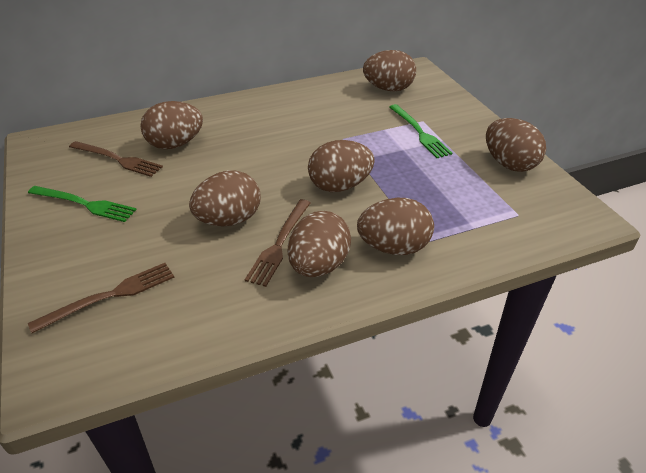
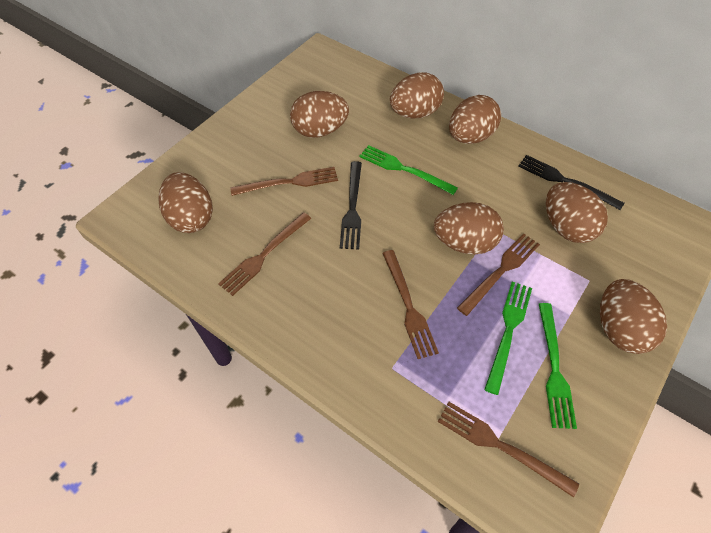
black fork: none = 0 -> [340,161,362,249] [518,155,624,210] = 2
brown fork: [28,263,175,333] [69,141,163,177] [245,199,311,287] = 3 -> [218,212,311,296] [230,167,338,196] [382,250,439,359] [438,402,579,497] [457,233,540,316] = 5
green fork: [28,186,136,222] [389,104,452,158] = 2 -> [359,145,458,195] [484,282,532,395] [539,303,577,429] = 3

